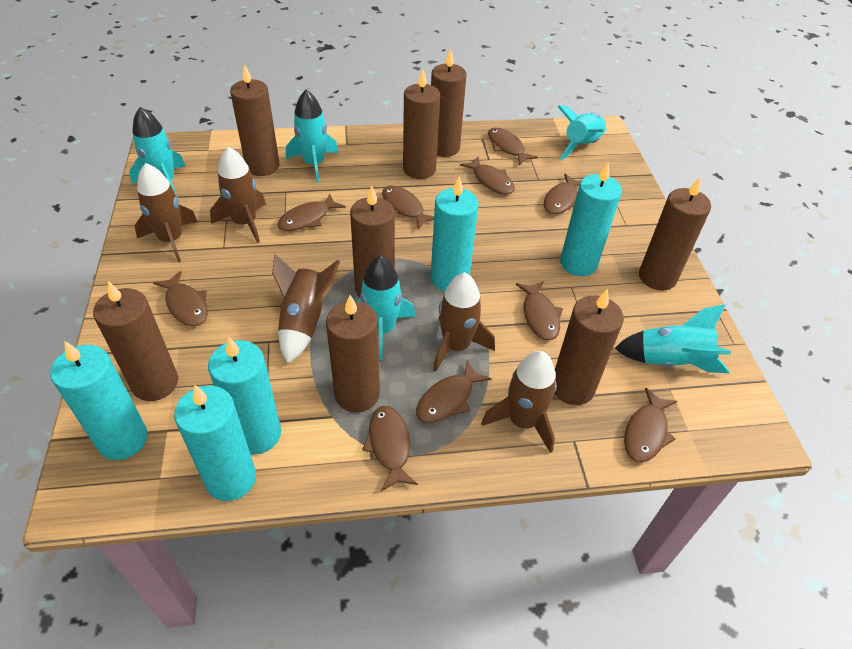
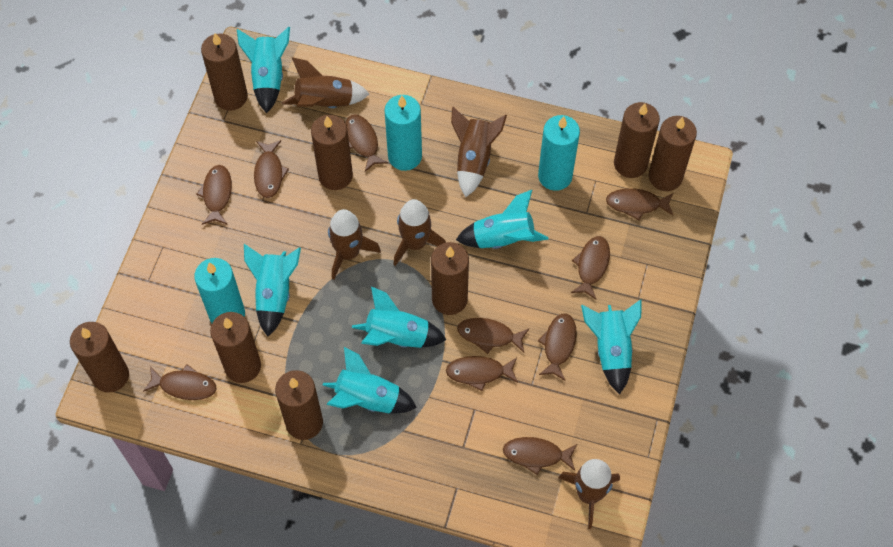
turquoise candle: [50,341,147,460] [174,385,256,501] [208,336,281,454] [431,176,479,291] [560,163,622,276] = 5 -> [194,258,245,323] [385,95,422,171] [538,115,580,191] = 3
turquoise rocket: [129,107,186,197] [286,90,339,183] [355,255,415,360] [558,105,607,160] [615,304,731,373] = 5 -> [237,27,290,113] [244,244,301,337] [323,347,417,413] [352,287,446,348] [456,190,549,249] [581,299,642,394] = 6

